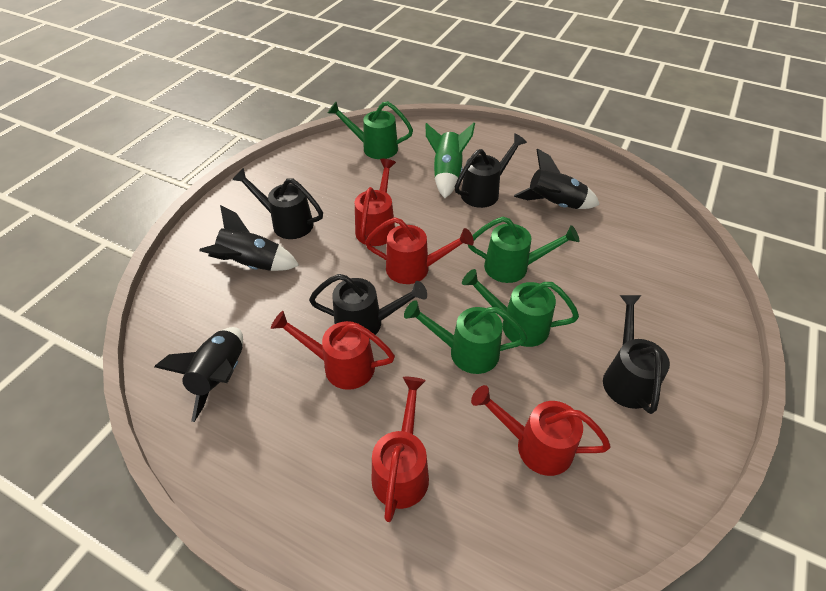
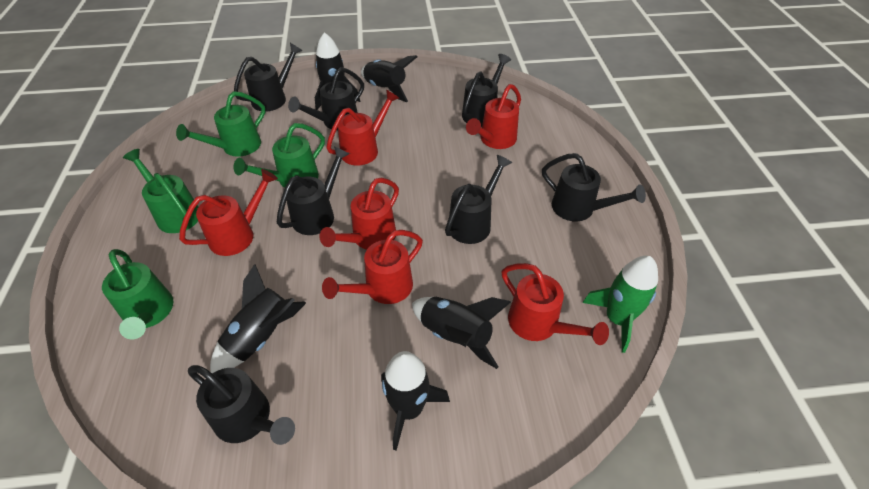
black rocket: [154,327,243,422] [199,205,299,271] [514,148,600,209] = 3 -> [210,264,306,373] [315,32,360,110] [361,55,417,102] [381,351,450,451] [412,297,511,369] = 5
black watering can: [232,168,323,239] [309,274,427,339] [455,133,527,208] [603,295,670,414] = 4 -> [188,365,295,445] [234,43,303,112] [277,146,350,235] [288,67,364,130] [445,155,512,244] [462,54,511,127] [542,153,646,222] = 7
red watering can: [271,311,395,390] [355,159,396,246] [365,217,474,284] [372,377,429,522] [471,385,611,476] = 5 -> [179,169,278,256] [320,178,399,250] [322,230,423,304] [326,90,399,166] [466,84,521,149] [502,263,609,345] = 6

